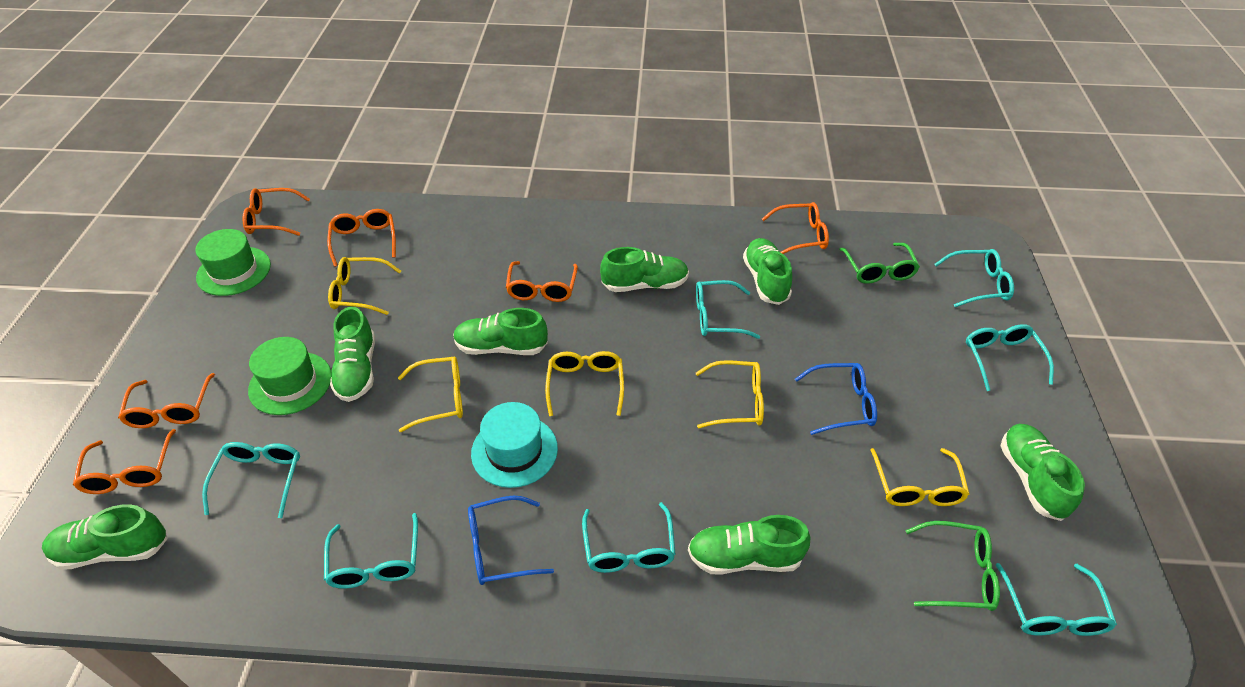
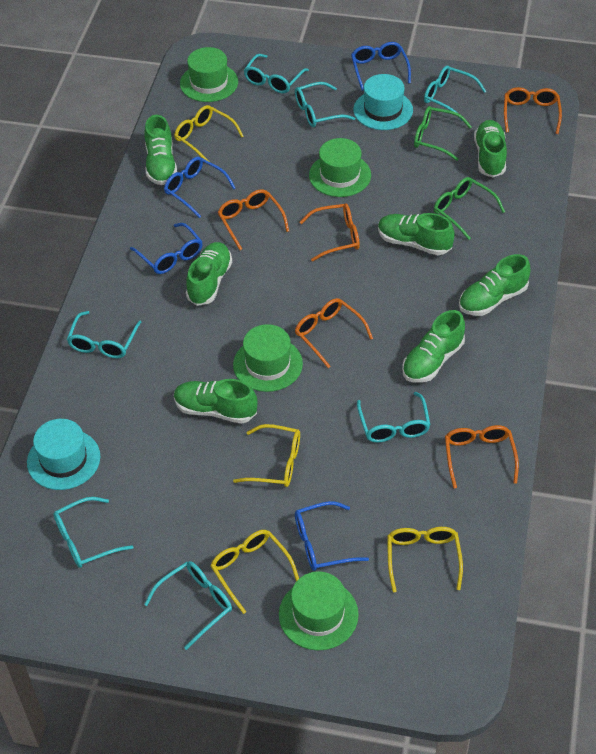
blue glasses: [468,496,554,585] [795,363,877,435] = 2 -> [130,223,203,274] [164,157,235,218] [295,501,369,571] [351,42,411,91] = 4
green hat: [195,229,271,296] [248,337,331,415] = 2 -> [180,47,238,102] [233,324,303,392] [279,571,359,650] [309,138,371,197] = 4
orange glasses: [73,429,176,494] [118,373,215,428] [242,188,310,236] [327,209,396,267] [506,261,578,302] [762,202,829,254] = 6 -> [218,189,289,250] [295,298,373,368] [299,203,360,261] [445,425,519,489] [504,87,562,134] = 5
turquoise hat: [471,402,558,488] = 1 -> [27,419,100,490] [353,74,413,130] = 2
yellow glasses: [328,257,401,315] [398,356,463,432] [545,351,624,416] [696,360,764,428] [870,448,969,506] = 5 -> [174,105,244,162] [210,530,299,614] [233,424,300,487] [388,527,463,592] = 4

